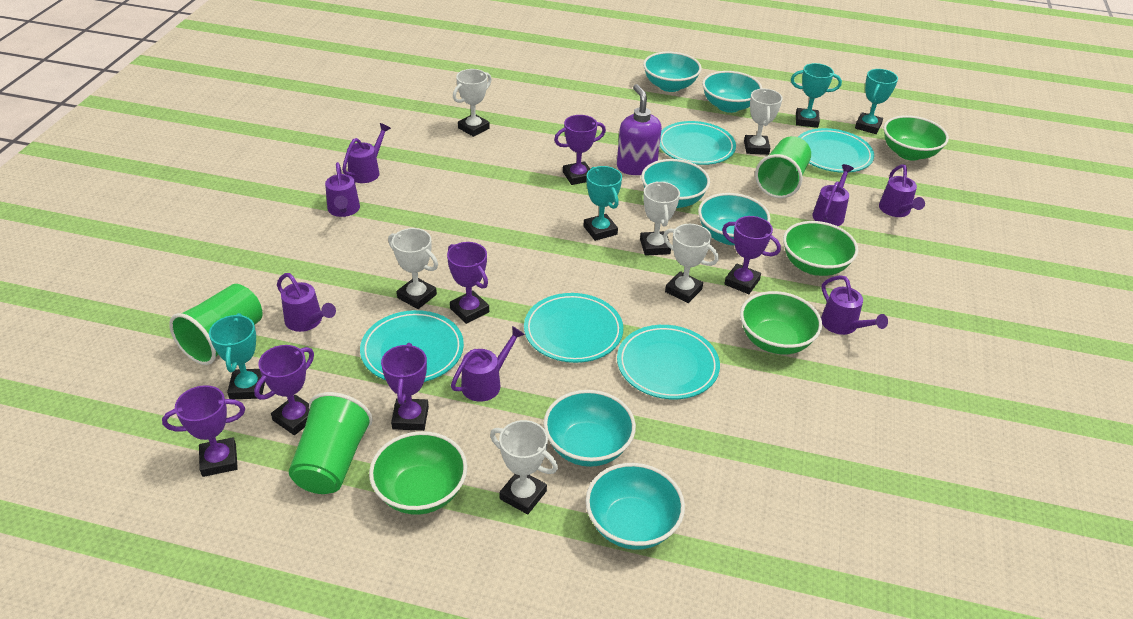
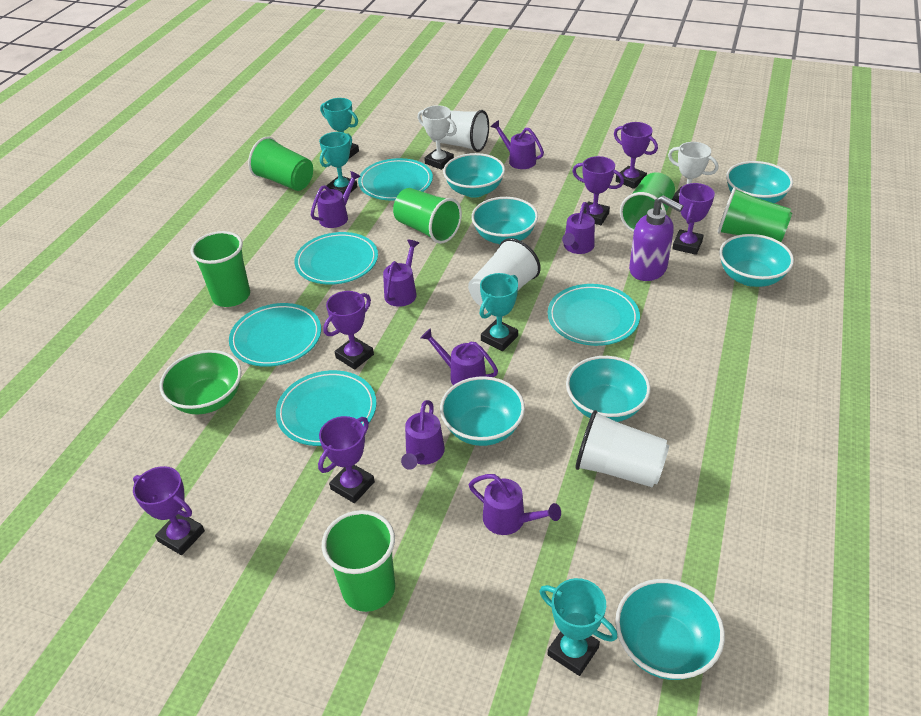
green bowl: [369,431,467,515] [740,291,822,354] [783,221,858,276] [884,115,949,161] = 4 -> [160,350,242,414] = 1
green cup: [169,284,263,365] [289,392,373,494] [755,136,811,198] = 3 -> [191,231,250,307] [248,137,313,191] [322,510,395,612] [393,188,462,244] [620,172,675,232] [718,187,792,242] = 6
turquoise bowl: [543,390,636,467] [585,463,685,550] [641,159,710,208] [643,52,702,92] [698,193,770,245] [702,71,762,113] = 6 -> [440,376,525,446] [443,153,505,198] [471,197,538,244] [566,356,651,422] [615,579,725,680] [719,234,794,287] [726,161,793,203] = 7
white cup: none = 0 -> [430,110,489,152] [468,238,541,309] [576,410,669,487] = 3
white trophy: [388,228,438,309] [453,69,492,137] [490,420,558,514] [640,181,680,256] [663,224,719,303] [744,89,783,155] = 6 -> [418,105,457,170] [668,142,718,203] = 2

